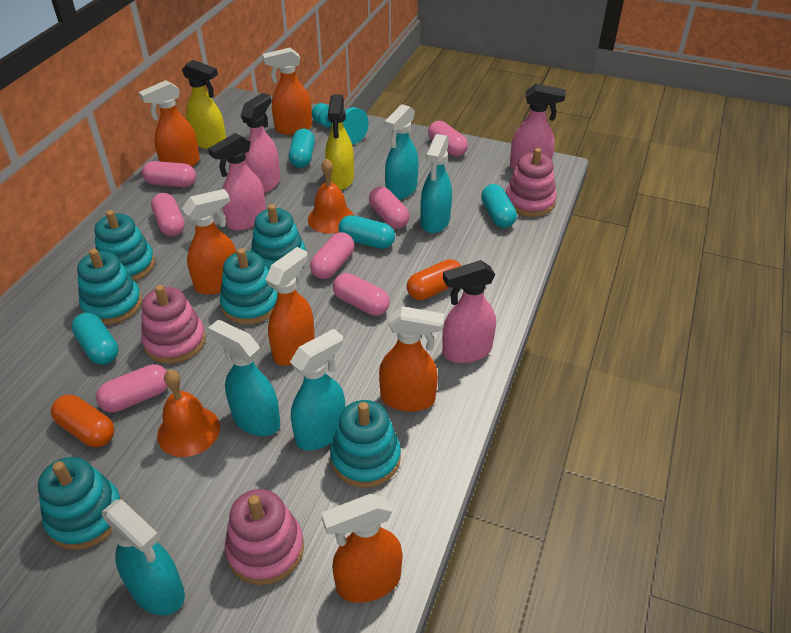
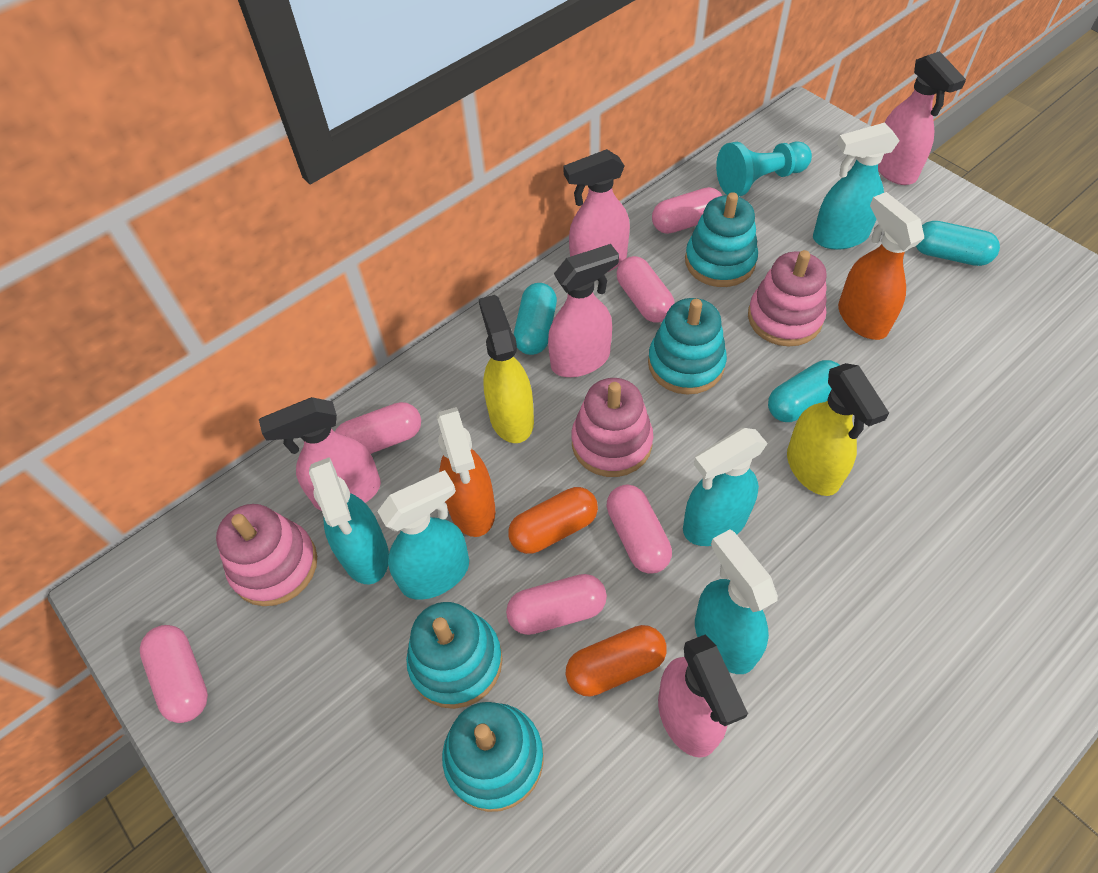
orange bell: [157,370,220,457] [308,158,354,234] = 2 -> none = 0
orange spray bottle: [139,80,200,167] [182,189,237,295] [263,48,312,135] [265,247,315,366] [321,494,403,603] [379,306,444,412] = 6 -> [436,407,495,537] [838,192,924,340] = 2
pink capsule: [96,364,168,413] [142,161,196,187] [151,193,185,236] [310,232,354,279] [333,273,390,316] [369,187,410,229] [428,121,468,156] = 7 -> [140,625,208,723] [335,402,421,454] [506,574,607,635] [606,485,672,574] [617,256,675,323] [652,187,722,234] = 6
pink spray bottle: [208,133,266,231] [240,93,280,193] [442,260,496,363] [510,84,566,170] = 4 -> [259,397,381,511] [548,244,619,377] [563,149,630,272] [658,635,748,758] [878,51,966,185] = 5
turquoise capsule: [71,312,119,365] [289,128,315,168] [338,215,395,249] [481,184,517,228] = 4 -> [514,283,557,355] [768,360,839,422] [916,221,1000,266] = 3
turquoise stacking toy: [38,457,122,550] [77,248,142,325] [95,210,155,281] [220,248,277,325] [251,204,306,270] [330,400,401,488] = 6 -> [406,602,503,709] [442,702,544,812] [648,298,727,394] [685,192,758,287] = 4

